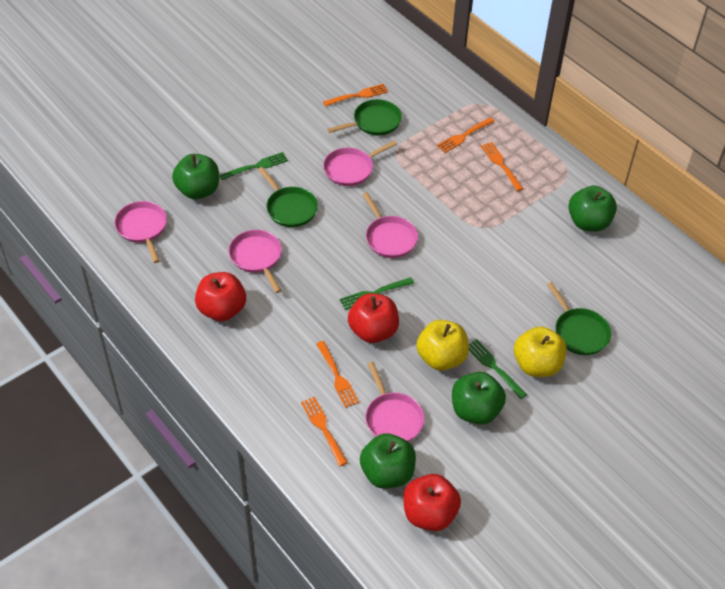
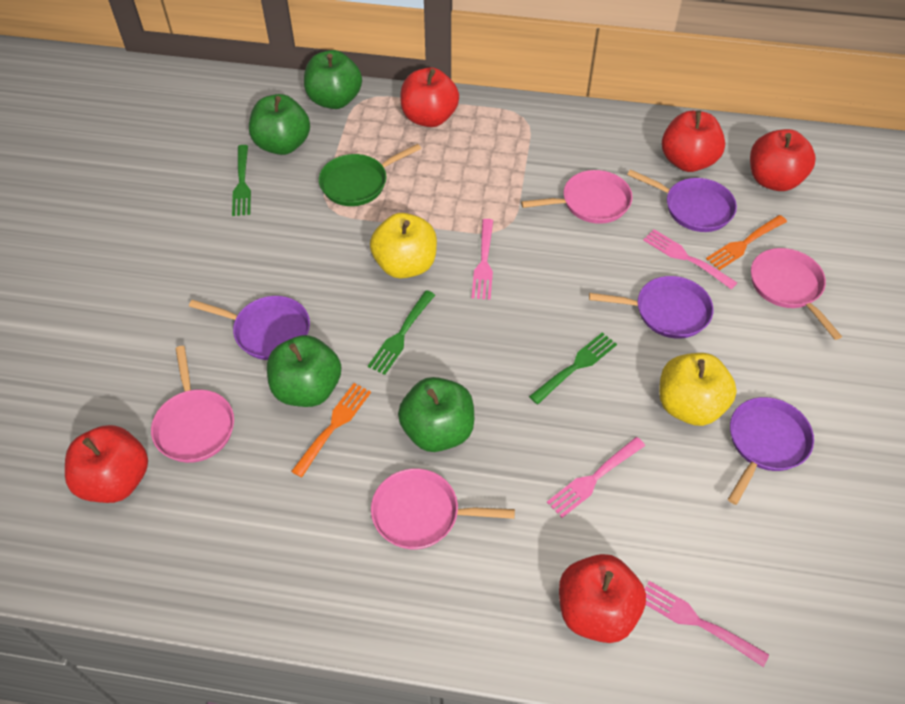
green pan: [258,167,318,227] [327,99,402,135] [547,282,611,355] = 3 -> [319,144,421,206] = 1
orange fork: [301,396,348,466] [316,341,359,408] [323,84,388,106] [437,117,495,153] [481,142,524,191] = 5 -> [291,383,371,477] [706,215,787,270] = 2
pink fork: none = 0 -> [472,219,493,300] [547,437,645,518] [643,229,737,290] [645,581,769,667] = 4
pink pan: [114,201,167,263] [229,230,282,293] [323,140,397,186] [362,192,418,258] [365,362,424,442] = 5 -> [151,346,234,463] [371,468,515,549] [521,170,633,224] [751,248,842,340] = 4
purple pan: none = 0 -> [189,296,310,360] [589,276,713,339] [627,169,737,232] [728,397,814,505] = 4
red apple: [195,272,246,321] [348,293,399,343] [403,474,461,531] = 3 -> [65,425,148,503] [400,67,459,127] [559,554,646,643] [662,110,725,172] [750,129,816,191] = 5

